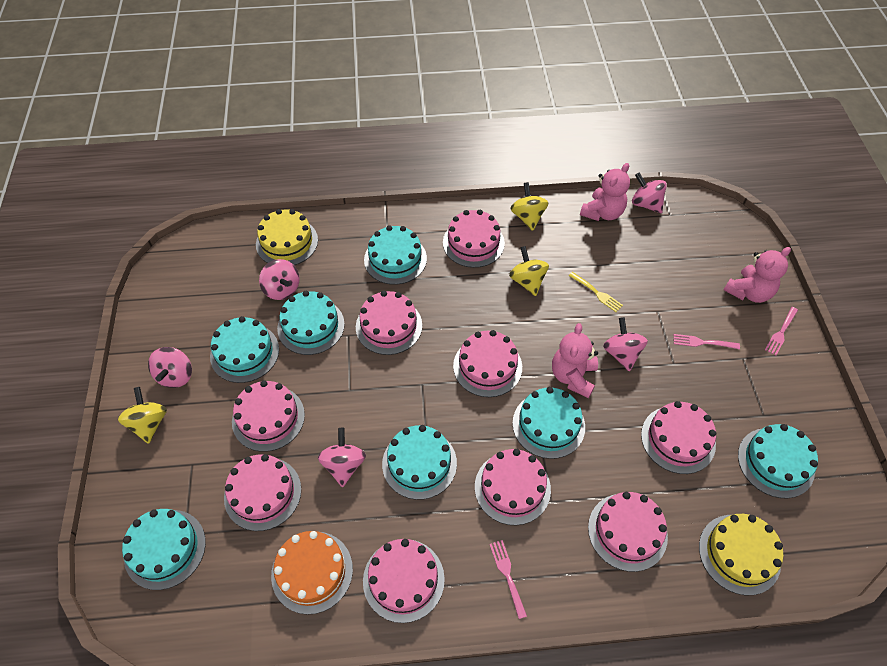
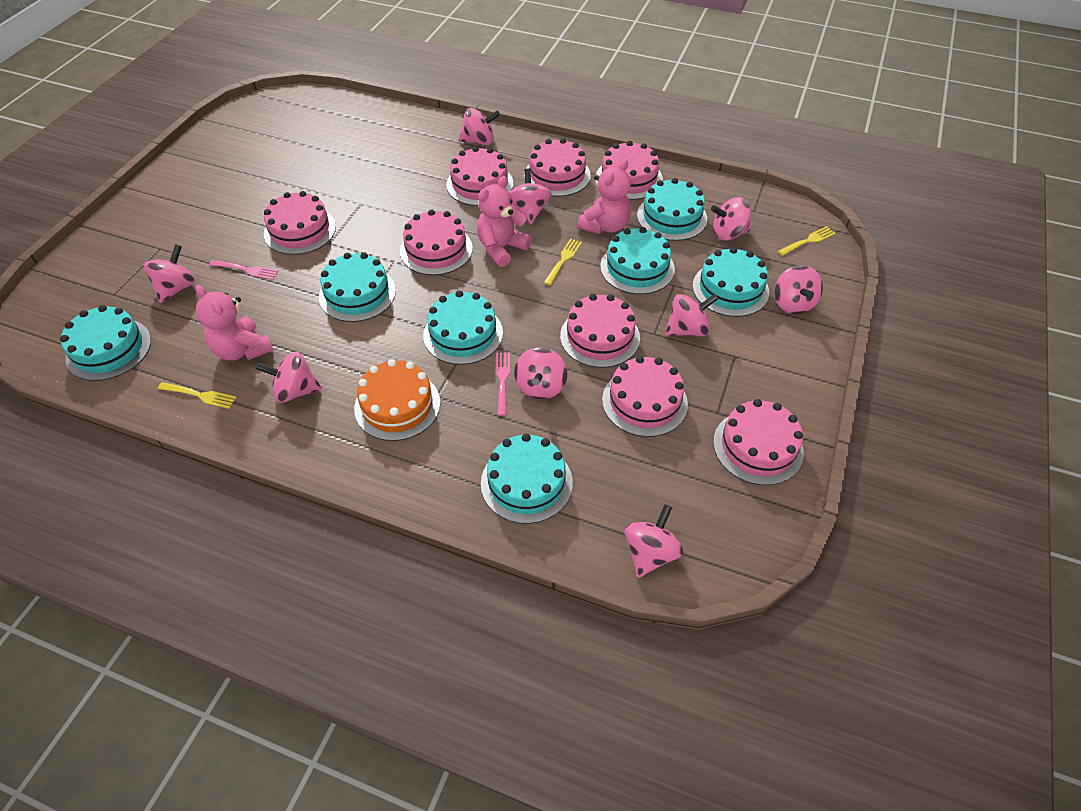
pink cake: [224,454,301,531] [232,380,305,452] [356,291,422,355] [363,539,445,623] [443,210,505,268] [453,330,522,397] [475,449,551,525] [588,492,668,572] [641,401,716,474] = 9 -> [264,191,336,255] [400,209,473,275] [446,146,513,206] [524,138,591,197] [560,294,640,368] [596,141,663,200] [602,356,688,437] [713,399,804,485] = 8
pink fork: [489,540,527,619] [673,334,740,349] [765,307,798,356] = 3 -> [209,260,279,280] [495,353,510,416] = 2
pink spinning top: [148,347,192,388] [259,259,300,300] [318,428,366,487] [603,317,648,371] [632,173,667,213] = 5 -> [144,244,195,303] [255,352,322,403] [459,108,500,145] [509,168,551,224] [514,347,567,399] [624,504,683,578] [665,293,719,336] [711,197,751,241] [775,265,823,314] = 9
yellow cake: [256,209,318,265] [699,514,783,595] = 2 -> none = 0
yellow fork: [569,272,623,312] = 1 -> [158,382,237,409] [544,239,582,285] [778,226,835,256] = 3
yellow spinning top: [118,387,167,444] [509,246,549,296] [510,182,549,231] = 3 -> none = 0

